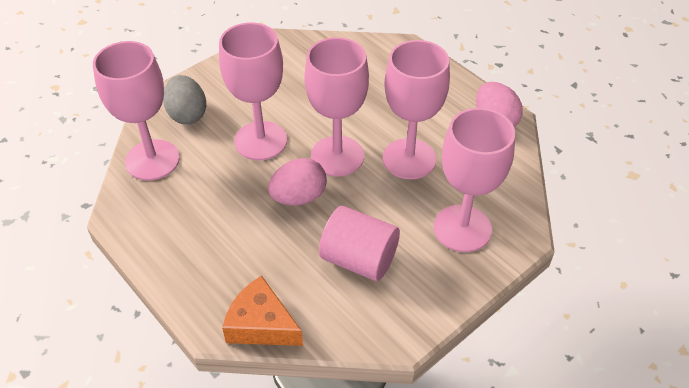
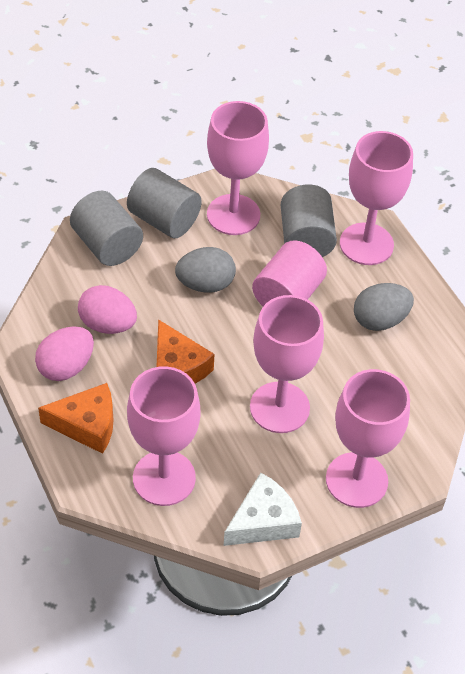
grey cylinder: none = 0 -> [70,191,143,266] [127,168,202,238] [281,184,337,257] = 3
grey egg: [163,75,206,124] = 1 -> [175,247,236,293] [354,283,414,331] = 2
orange cheese: [222,276,303,346] = 1 -> [38,383,114,454] [157,319,214,384] = 2
white cheese: none = 0 -> [224,473,302,546] = 1

